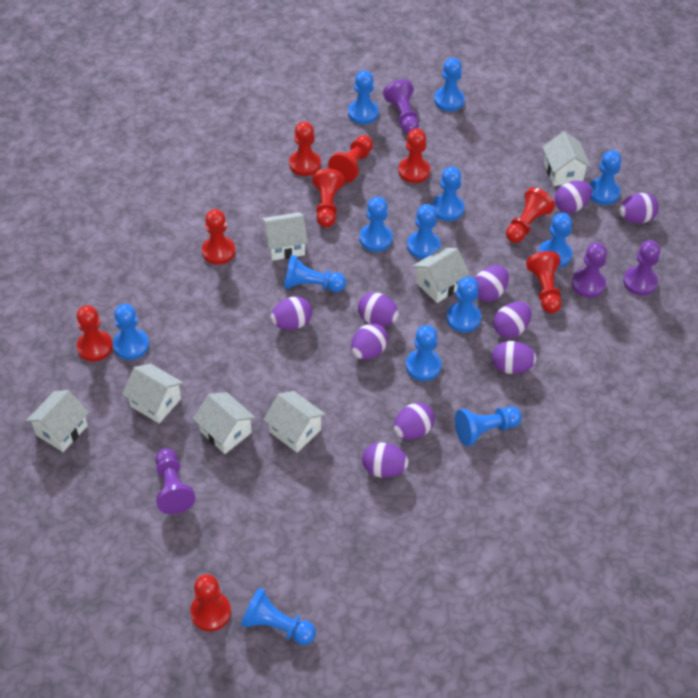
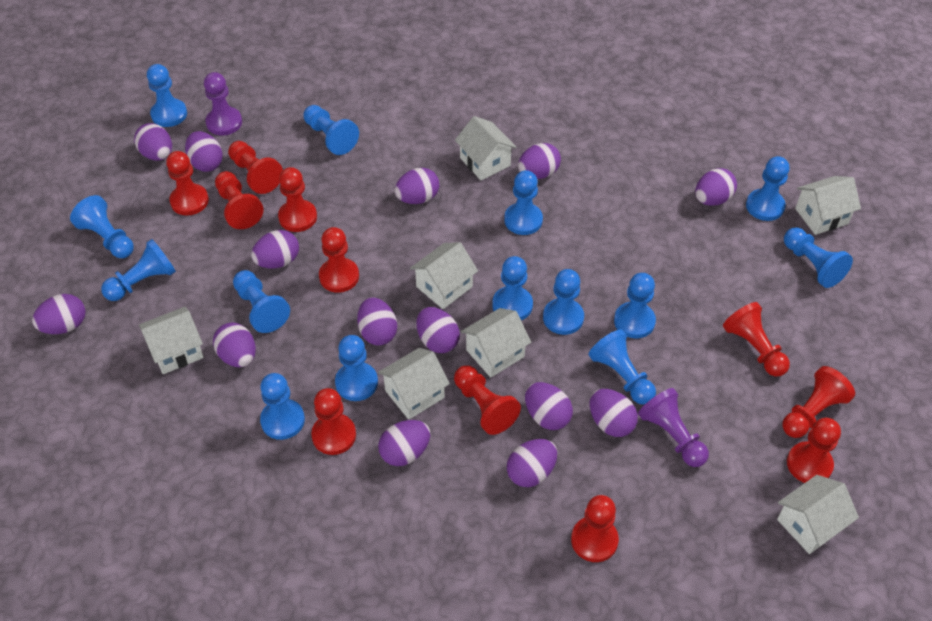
blue pawn: [113,304,149,360] [241,588,316,645] [284,255,346,292] [348,70,379,124] [360,197,393,252] [406,325,441,381] [407,204,441,259] [432,166,464,221] [434,58,465,111] [446,277,481,332] [455,406,522,446] [539,213,572,268] [589,150,622,205] = 13 -> [70,195,134,258] [101,239,176,301] [147,64,187,127] [233,270,290,333] [260,373,305,440] [303,105,359,155] [335,335,378,401] [492,256,533,320] [504,170,543,235] [543,269,584,335] [588,329,656,405] [614,273,656,338] [746,156,790,221] [784,227,853,288] = 14
purple egg: [271,296,312,330] [351,323,388,360] [358,292,399,326] [362,442,409,478] [394,403,435,440] [475,265,509,302] [492,341,537,374] [494,302,531,338] [555,181,592,213] [619,193,659,223] = 10 -> [32,294,86,334] [134,123,172,161] [185,131,223,172] [213,322,256,367] [251,230,299,268] [357,297,397,345] [378,420,430,466] [394,168,439,204] [417,307,460,353] [507,439,557,487] [518,143,561,179] [525,382,573,430] [590,389,638,437] [695,168,737,206] = 14
purple pawn: [155,448,196,514] [383,79,419,134] [571,242,607,298] [623,240,660,296] = 4 -> [204,72,242,136] [638,388,709,467] = 2
red pawn: [76,305,113,362] [190,574,231,631] [202,209,235,265] [289,122,321,176] [312,169,345,227] [328,135,373,183] [398,129,430,183] [506,187,555,243] [526,251,562,313] = 9 -> [166,151,209,215] [215,171,263,229] [228,141,283,194] [278,167,317,232] [311,388,356,455] [319,227,359,293] [454,365,521,435] [571,495,619,562] [723,302,790,377] [783,366,855,438] [787,418,841,483] = 11

